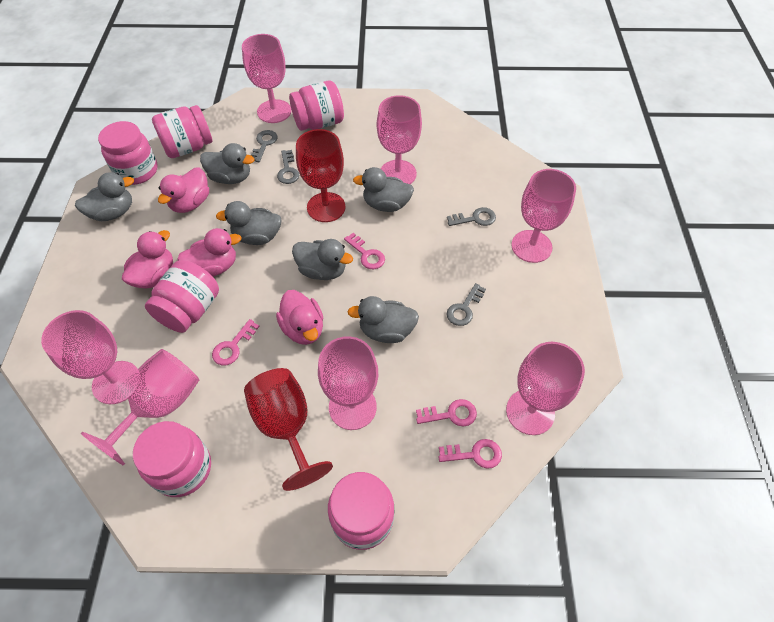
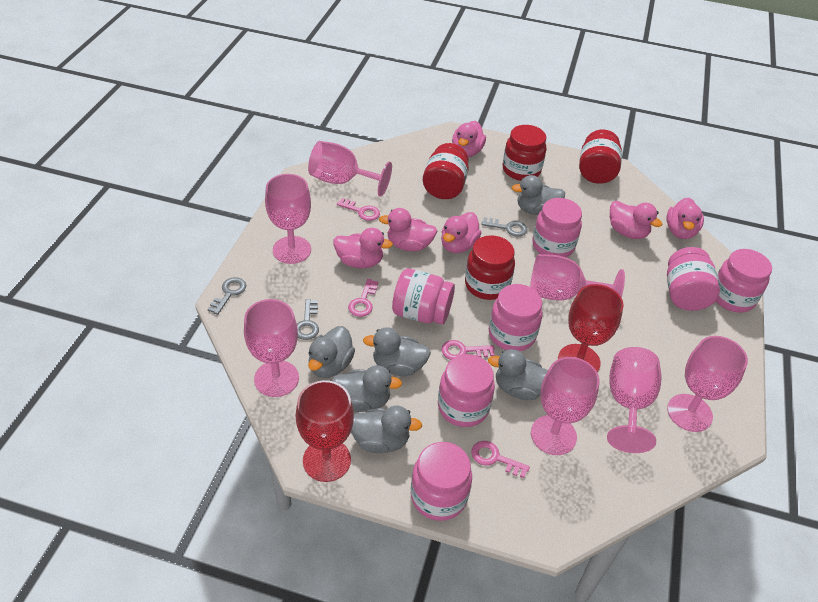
grey key: [251,130,278,162] [277,150,299,184] [446,283,486,326] [447,207,496,226] = 4 -> [208,277,246,315] [297,299,319,340] [481,217,528,237] = 3
pink duck: [122,230,173,289] [158,167,209,213] [177,228,241,277] [276,290,324,345] = 4 -> [333,228,393,268] [379,208,437,251] [441,212,481,253] [452,121,486,157] [610,201,662,239] [666,198,704,239] = 6
pink jar: [98,121,158,185] [133,421,211,497] [145,260,219,333] [152,105,213,158] [289,80,344,131] [328,472,394,550] = 6 -> [392,269,455,324] [411,442,472,521] [438,354,495,427] [489,284,543,351] [532,198,582,257] [667,247,720,311] [716,249,772,313] = 7
red jar: none = 0 -> [423,143,469,199] [465,235,515,300] [503,125,546,181] [579,129,622,184] = 4

